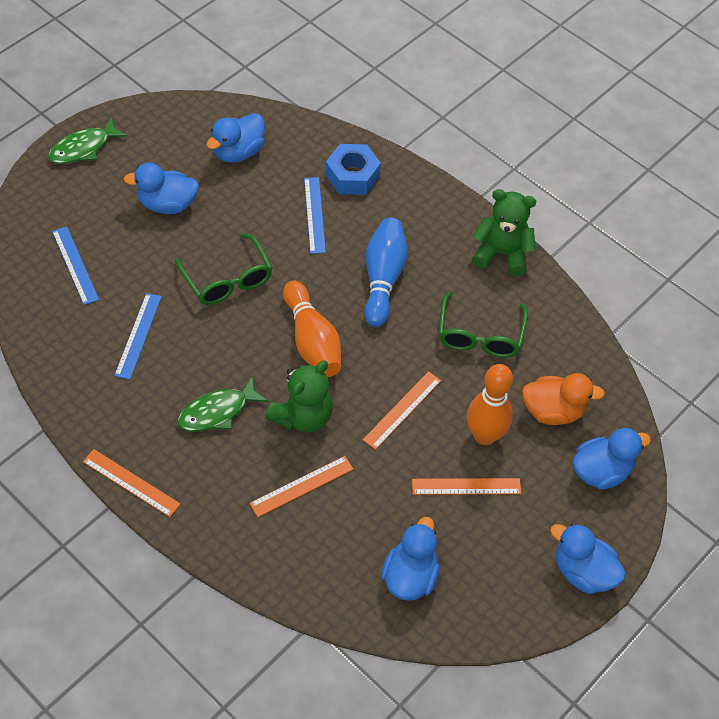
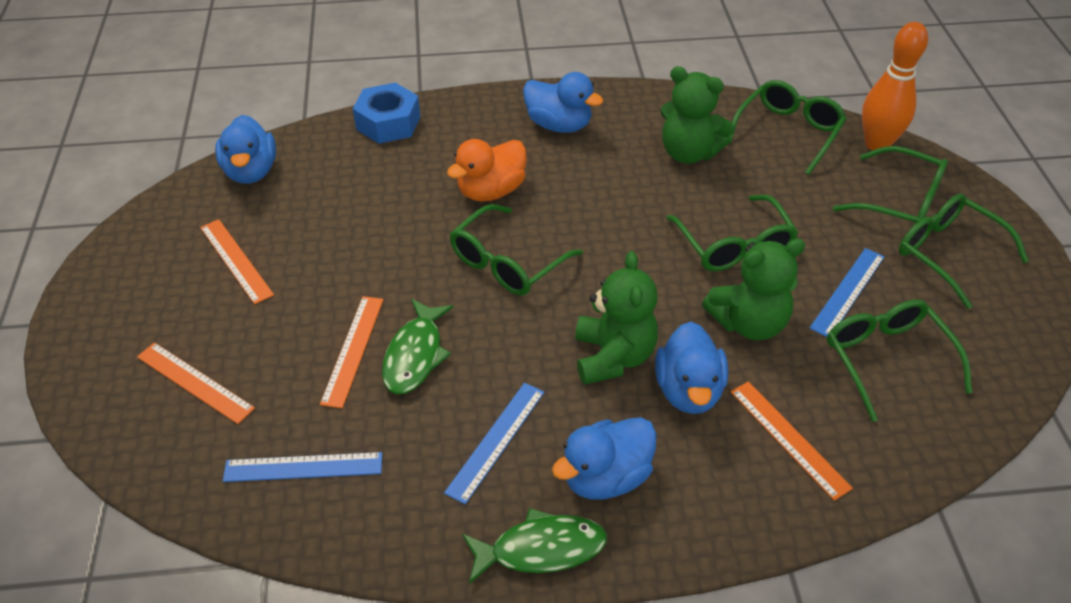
blue bowling pin: [364,218,407,327] = 1 -> none = 0
blue duck: [124,162,199,214] [206,113,265,163] [381,517,440,601] [550,523,626,594] [573,428,651,490] = 5 -> [215,115,276,184] [523,72,603,133] [552,417,657,500] [655,322,728,414] = 4
green glasses: [175,233,272,305] [439,291,528,358] = 2 -> [450,204,583,296] [667,195,798,271] [729,80,847,175] [827,300,972,422] [833,146,948,225] [899,194,1029,309] = 6
green teddy bear: [265,360,333,433] [472,189,536,276] = 2 -> [575,251,658,385] [660,66,735,164] [702,239,806,340] = 3
orange bowling pin: [283,281,341,377] [467,364,513,445] = 2 -> [862,22,928,151] = 1

